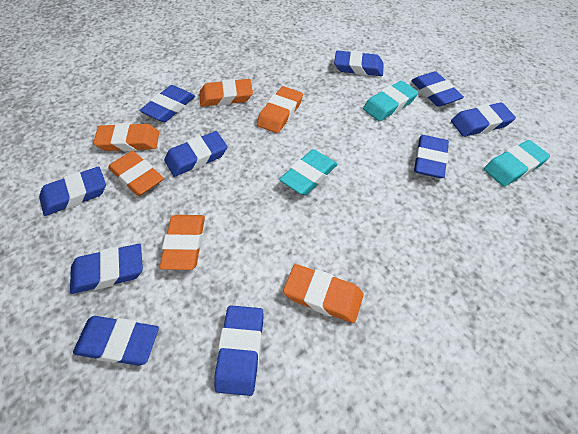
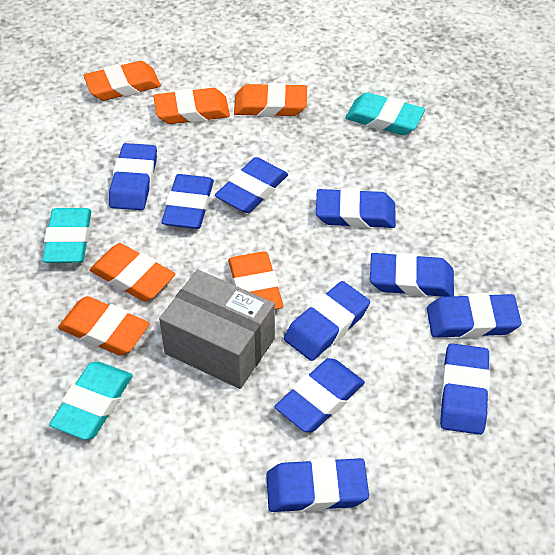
grey box: none = 0 -> [159,270,275,389] = 1

